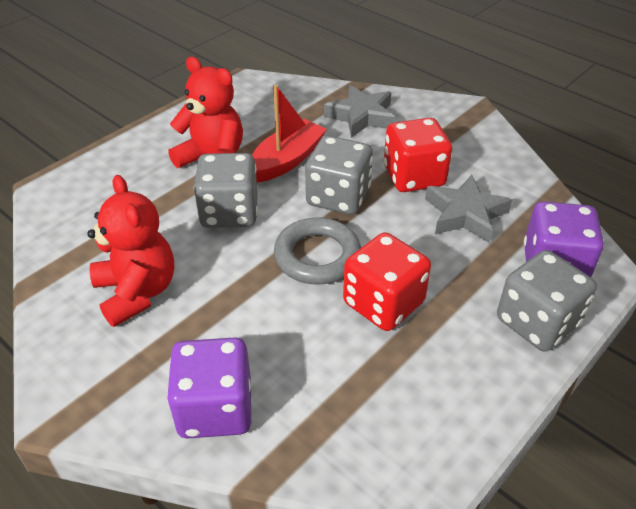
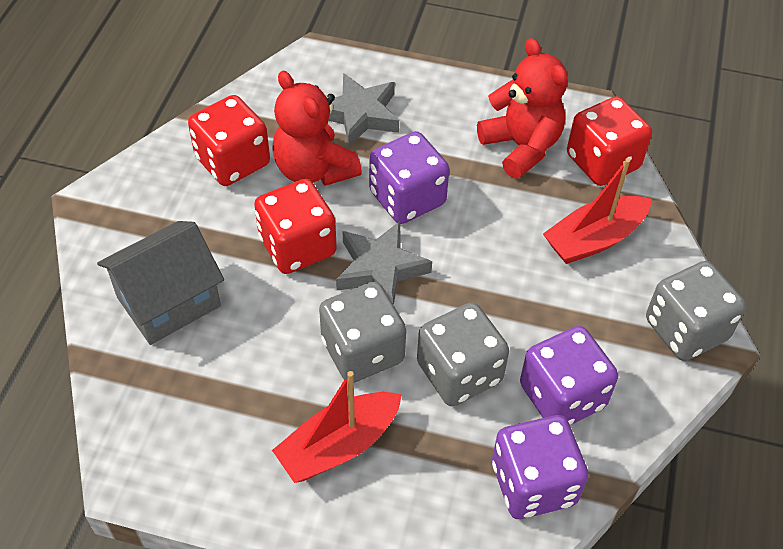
grey house: none = 0 -> [97,221,224,345] = 1
grey ring: [274,217,361,285] = 1 -> none = 0
purple dice: [167,337,251,439] [524,201,604,277] = 2 -> [369,131,449,224] [492,415,589,519] [520,326,618,425] = 3
red boat: [252,85,327,183] = 1 -> [272,371,402,483] [543,158,651,264] = 2
red dice: [343,232,431,331] [384,118,452,192] = 2 -> [188,95,270,186] [254,179,337,274] [567,96,652,186] = 3

